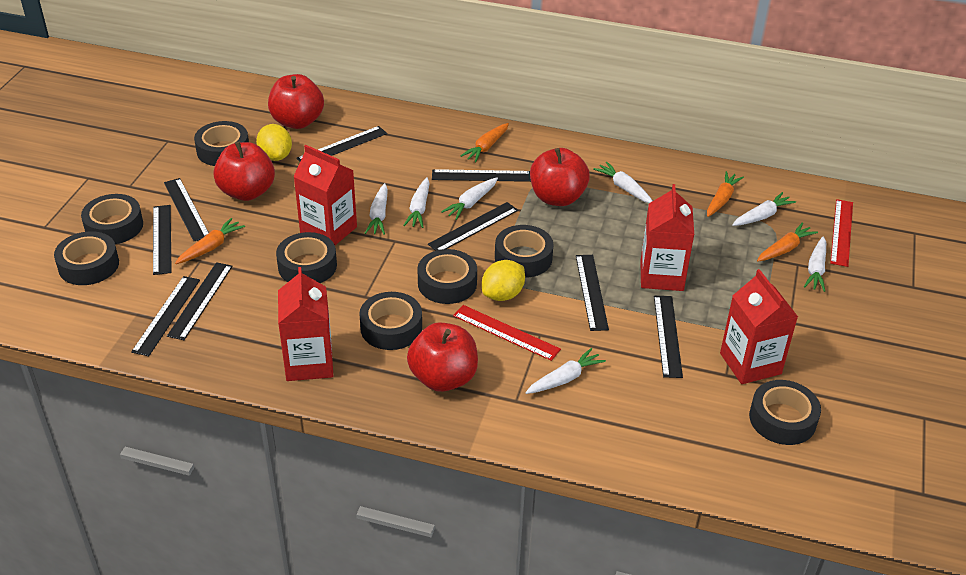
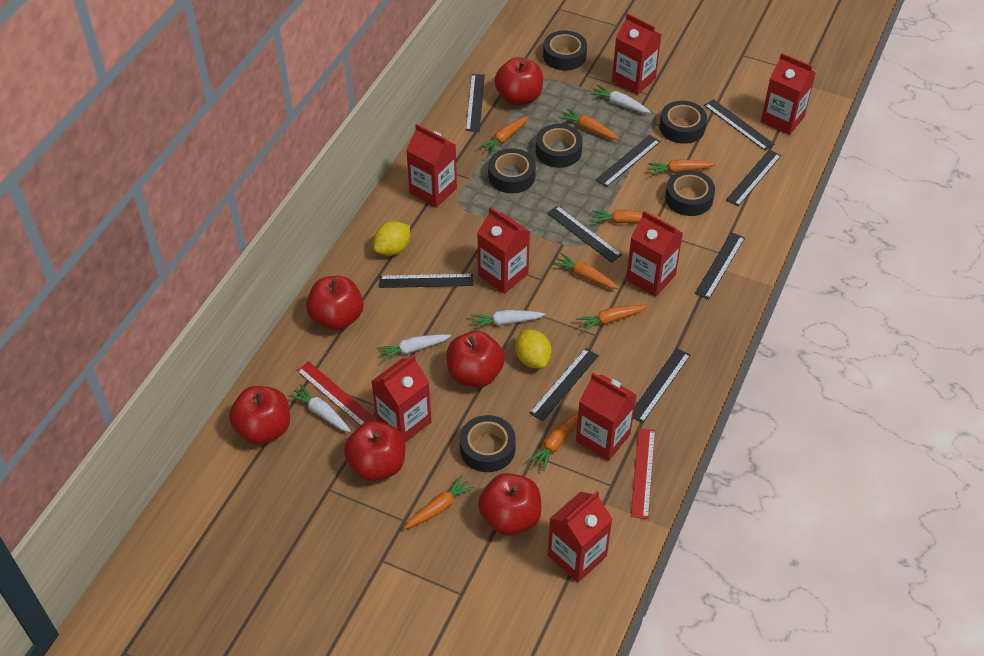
black tape: [54,231,119,285] [81,194,143,244] [194,121,249,166] [276,232,337,283] [359,292,422,350] [417,249,477,304] [495,225,554,278] [749,380,821,445] = 8 -> [460,415,516,472] [488,148,536,193] [536,124,583,168] [543,30,587,71] [659,101,707,144] [665,170,715,216] = 6
orange carrot: [175,218,245,264] [460,123,509,163] [707,171,744,217] [757,222,818,262] = 4 -> [404,475,475,529] [479,116,529,154] [527,412,578,471] [552,253,619,289] [559,108,619,139] [576,305,648,332] [592,210,662,224] [648,159,716,175] = 8
red apple: [213,142,275,201] [268,74,324,129] [407,322,478,392] [530,148,590,206] = 4 -> [229,386,290,444] [306,276,363,330] [344,421,405,481] [446,331,505,388] [478,473,542,536] [494,57,543,106] = 6
red carton: [278,267,333,381] [293,145,357,245] [640,184,694,291] [720,269,798,384] = 4 -> [371,355,431,443] [406,124,457,208] [477,207,530,294] [548,491,613,582] [576,373,637,461] [612,13,661,95] [626,211,683,297] [761,53,816,135] = 8
white carrot: [365,183,388,235] [403,177,430,228] [441,177,498,220] [525,348,606,394] [593,162,652,203] [732,192,796,226] [804,237,826,292] = 7 -> [288,384,351,432] [376,334,451,362] [471,310,546,329] [590,84,651,113] = 4

